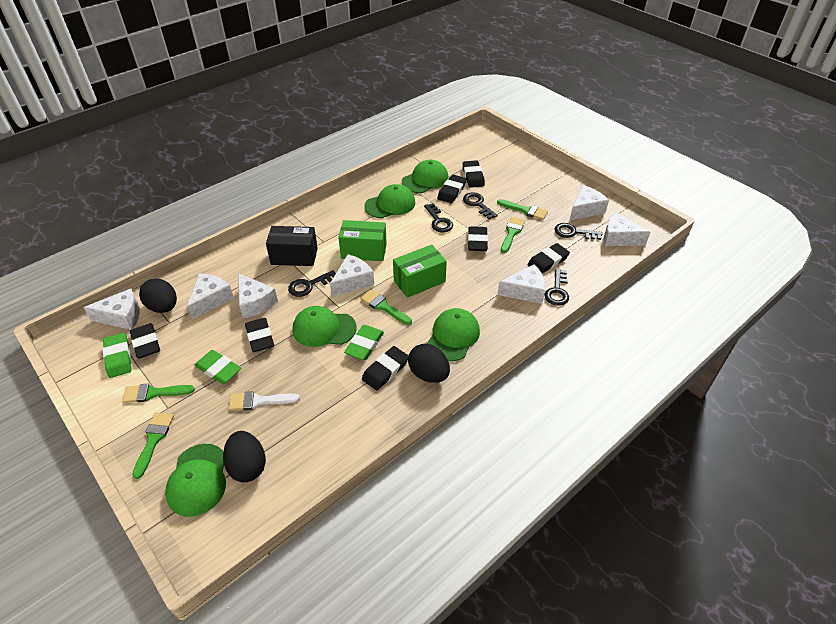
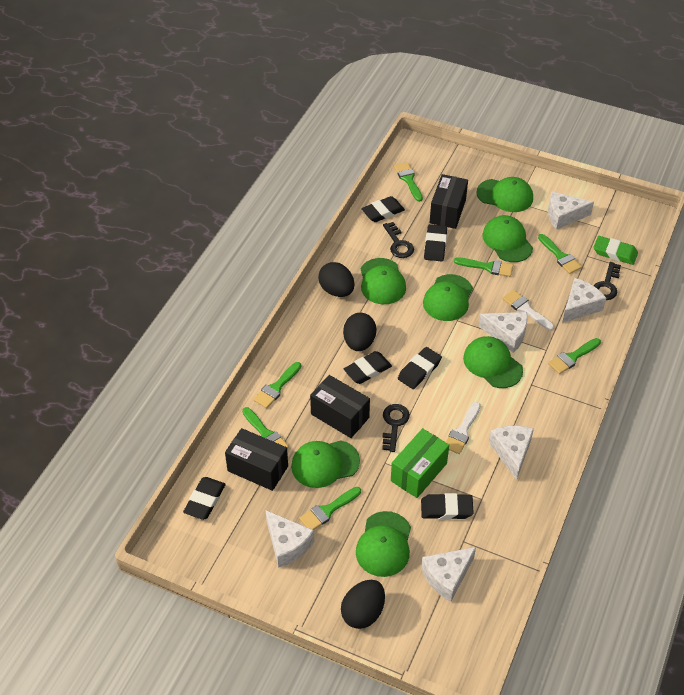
black box: [266,226,318,266] = 1 -> [225,428,288,491] [310,375,370,438] [430,174,468,229] = 3
black eraser: [130,323,160,359] [245,318,274,352] [362,346,409,391] [437,175,467,203] [463,160,485,188] [468,226,488,251] [527,243,570,274] = 7 -> [183,477,226,520] [344,351,392,384] [361,196,405,222] [398,347,442,389] [421,493,474,520] [424,224,447,261] = 6
black key: [288,270,336,297] [424,203,453,233] [463,192,498,219] [545,268,569,306] [554,223,602,240] = 5 -> [382,404,410,452] [383,222,414,258] [594,262,621,300] = 3
green box: [338,220,387,261] [393,245,447,298] = 2 -> [391,428,449,498] = 1
green brush: [122,384,195,403] [132,413,174,479] [361,289,412,325] [497,199,548,220] [501,217,525,253] = 5 -> [242,407,289,449] [253,362,301,408] [299,487,361,530] [394,162,423,202] [454,258,513,277] [538,234,582,274] [548,338,601,374] = 7
green cap: [165,444,226,517] [293,306,356,347] [364,184,415,218] [402,160,449,193] [427,308,480,361] = 5 -> [291,441,360,488] [356,511,411,577] [360,258,406,304] [423,274,473,321] [463,336,523,388] [476,177,533,212] [482,215,533,262] = 7
green eraser: [103,333,132,378] [194,350,241,384] [344,325,384,360] = 3 -> [594,236,638,265] = 1
white brush: [229,391,300,411] = 1 -> [446,402,481,454] [502,290,554,330] = 2
white cheese: [84,289,140,330] [187,273,234,319] [238,273,278,319] [330,254,374,297] [498,264,546,304] [570,185,609,220] [603,212,650,246] = 7 -> [266,510,314,568] [421,547,476,602] [478,312,528,353] [489,426,534,480] [548,192,594,230] [562,278,606,323] = 6

